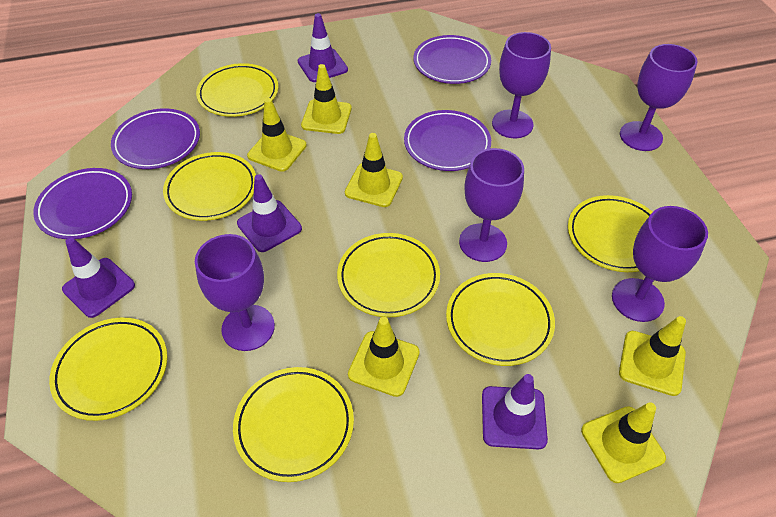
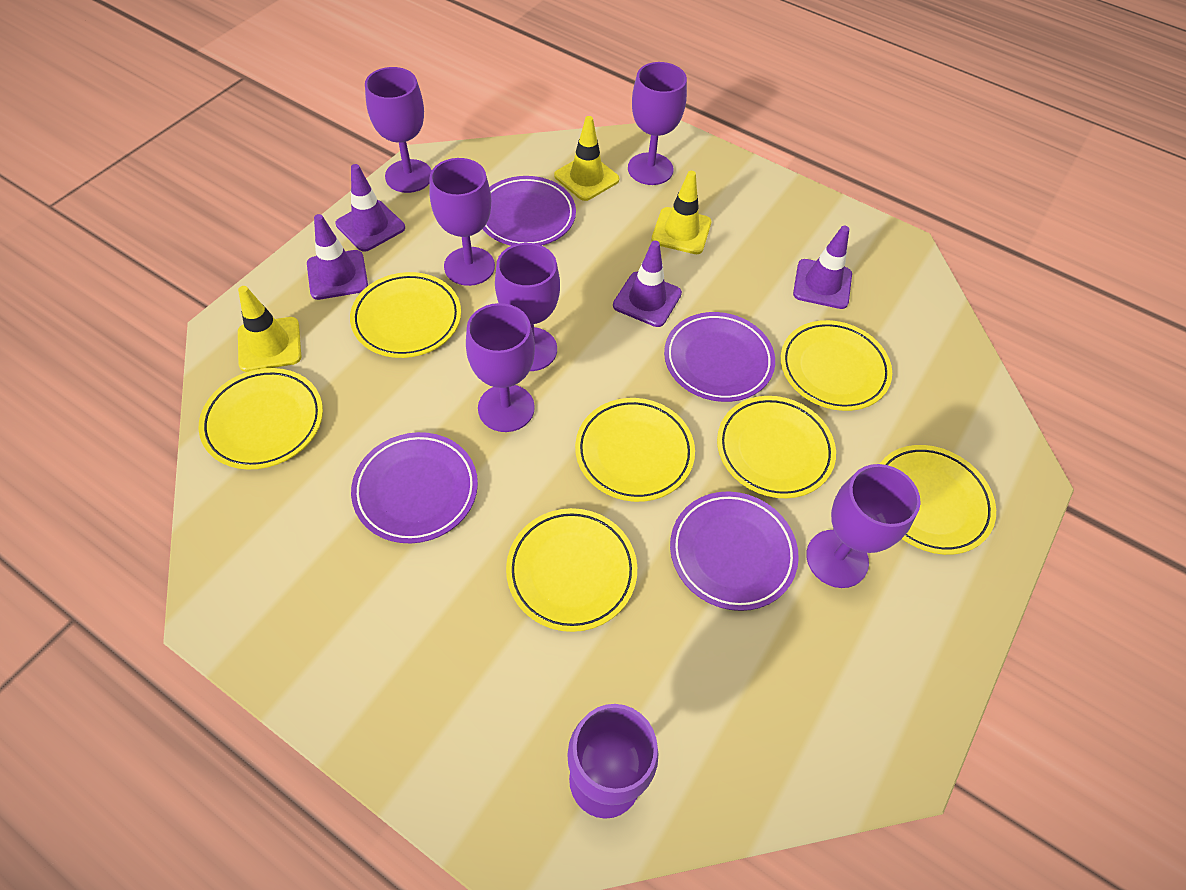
purple goblet: [195,234,275,351] [459,148,524,262] [492,32,551,138] [612,206,708,322] [620,44,698,151] = 5 -> [365,67,432,193] [429,158,495,286] [466,303,535,432] [495,243,560,371] [567,704,658,819] [628,62,687,185] [806,464,921,588] = 7
yellow traffic cone: [247,98,307,172] [301,64,352,134] [345,133,403,207] [348,317,420,397] [581,402,666,483] [619,316,686,396] = 6 -> [238,286,301,372] [554,116,619,201] [651,171,711,254] = 3

